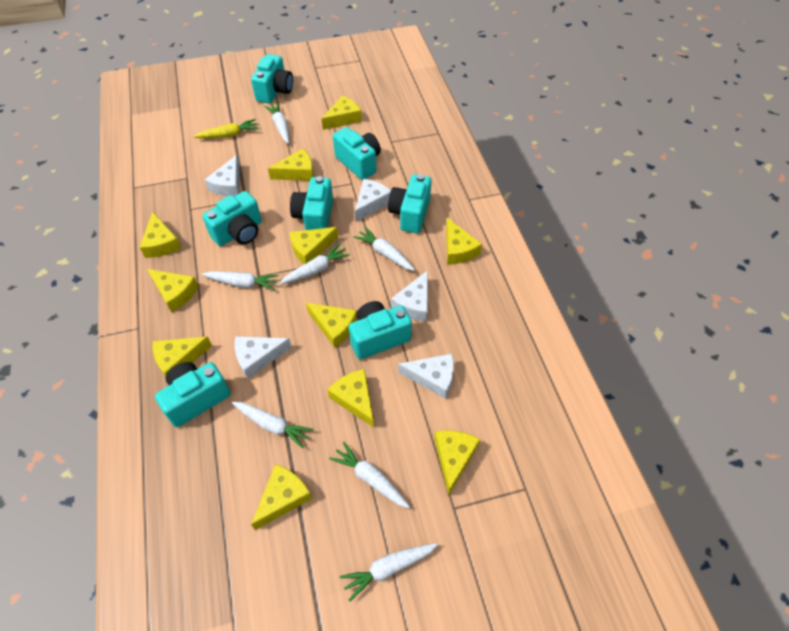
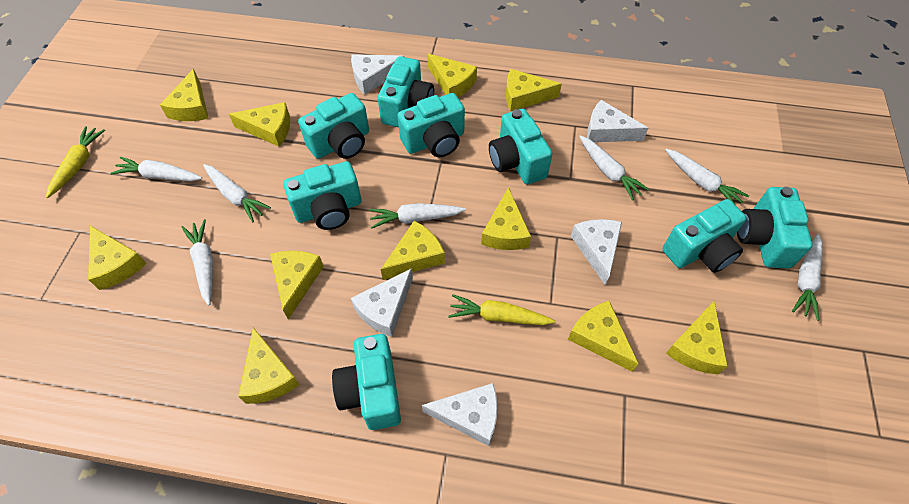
turquoise camera: [155,362,231,427] [202,191,262,246] [251,54,293,103] [290,176,333,230] [333,127,381,180] [349,301,412,359] [388,174,432,233] = 7 -> [283,161,362,230] [298,93,369,159] [332,334,401,430] [378,56,434,127] [397,93,465,157] [489,109,552,184] [663,199,746,273] [737,187,813,268] = 8
yellow carrot: [193,119,259,138] = 1 -> [46,126,105,198] [448,294,555,325] = 2

